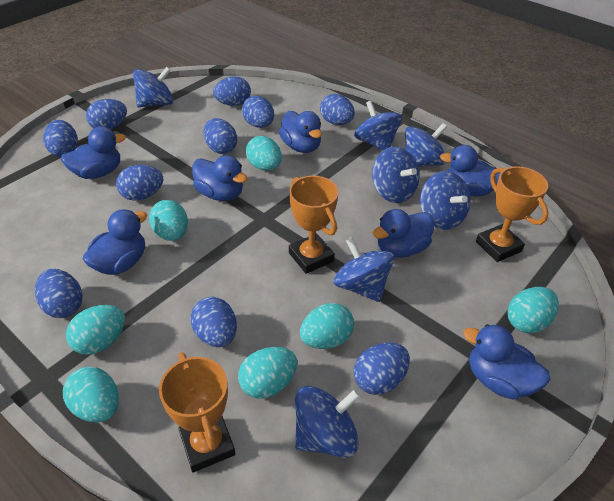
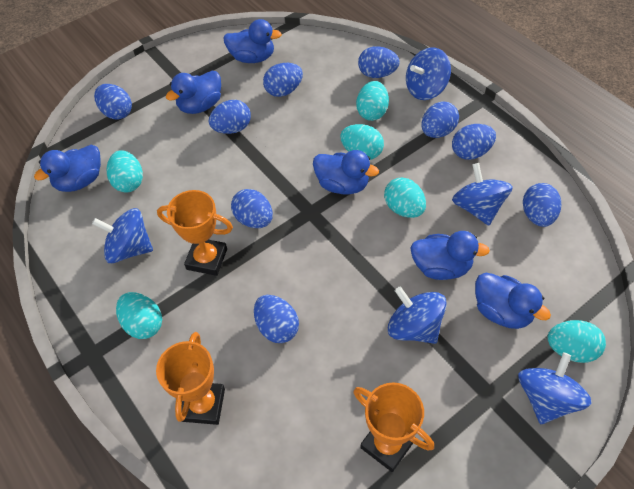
blue duck: [60,126,126,179] [83,209,147,275] [192,155,248,201] [279,111,322,153] [373,209,434,258] [440,145,500,196] [463,324,550,400] = 7 -> [34,145,101,192] [166,71,221,114] [223,19,282,63] [313,150,379,195] [410,231,490,280] [475,273,551,329] = 6
blue egg: [35,269,83,318] [43,120,78,157] [86,99,127,130] [116,165,163,201] [190,297,237,347] [203,118,237,154] [213,76,251,106] [242,96,274,128] [320,94,355,125] [354,343,410,395] = 10 -> [94,84,132,120] [209,100,251,134] [231,189,273,228] [254,295,299,343] [263,63,303,97] [358,46,400,78] [421,102,459,138] [452,124,496,160] [523,183,561,227] = 9
blue spinning top: [133,67,173,107] [295,386,361,458] [334,237,394,302] [354,101,402,150] [372,147,420,203] [405,123,447,167] [420,171,471,230] = 7 -> [92,208,153,263] [388,286,447,344] [406,47,451,100] [452,163,513,226] [518,352,591,424] = 5
turquoise egg: [63,367,119,422] [66,305,125,355] [149,200,188,241] [238,347,297,399] [246,136,282,171] [300,303,354,349] [507,287,559,333] = 7 -> [107,150,143,193] [116,292,162,339] [340,124,384,160] [356,81,389,121] [384,177,426,218] [547,320,606,363] = 6

